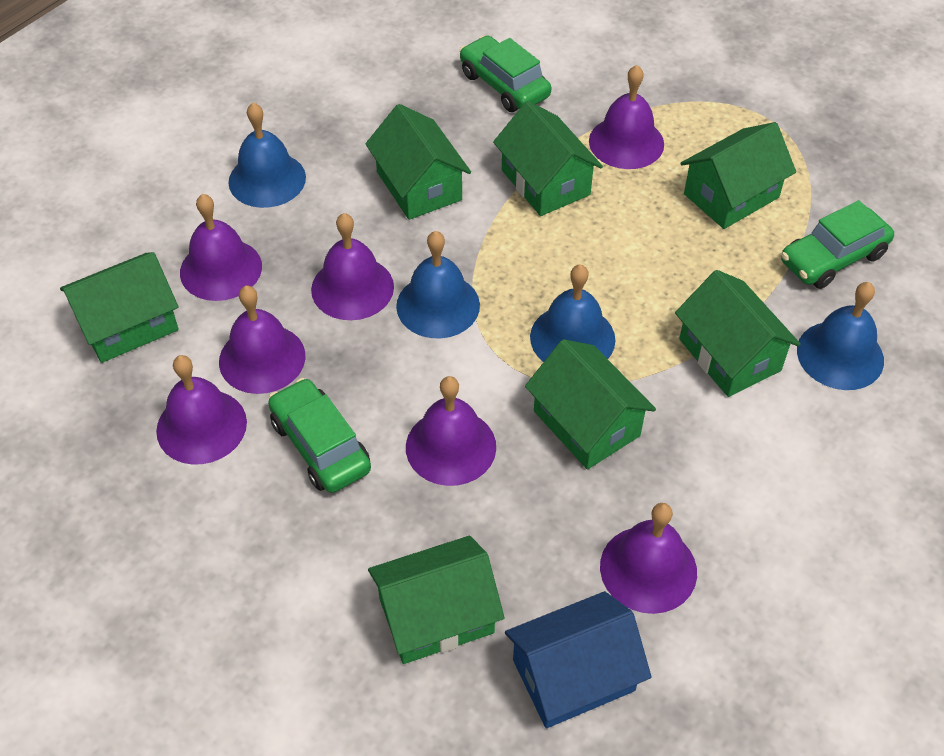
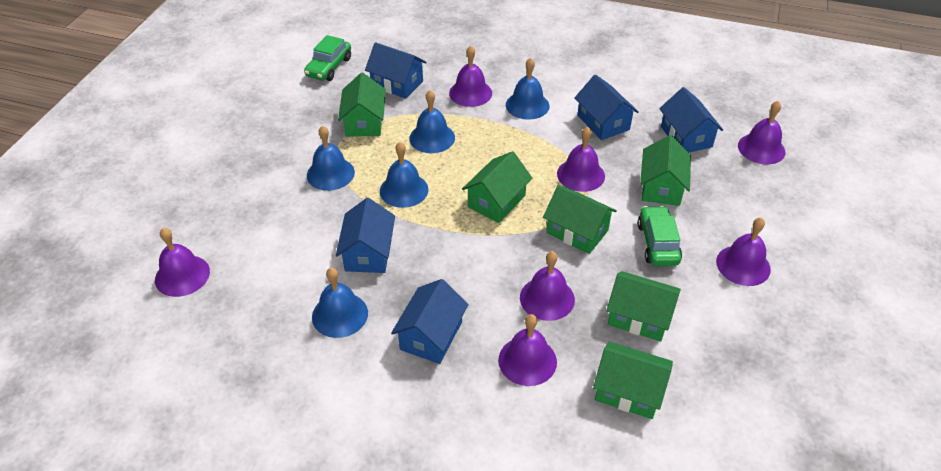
blue bell: [228,103,306,208] [396,231,480,339] [530,264,615,362] [797,282,884,390] = 4 -> [307,125,355,191] [312,268,368,338] [380,142,428,208] [409,90,455,153] [506,58,549,120] = 5
blue house: [505,591,652,728] = 1 -> [336,198,395,273] [365,42,427,99] [391,279,469,364] [574,74,639,140] [659,87,723,152] = 5
green car: [268,378,371,493] [460,35,551,112] [781,200,894,289] = 3 -> [304,35,351,81] [637,206,682,266] = 2
green house: [60,252,179,363] [366,104,471,220] [368,536,504,664] [493,101,603,216] [525,339,656,469] [675,270,801,397] [680,122,796,229] = 7 -> [338,73,386,136] [462,151,533,223] [543,185,617,254] [593,342,673,419] [606,271,681,342] [640,135,691,206] = 6

